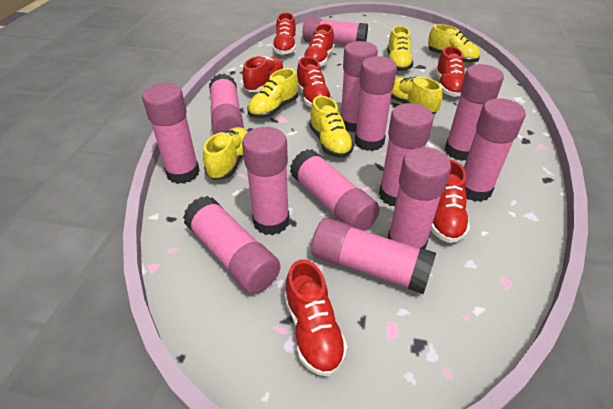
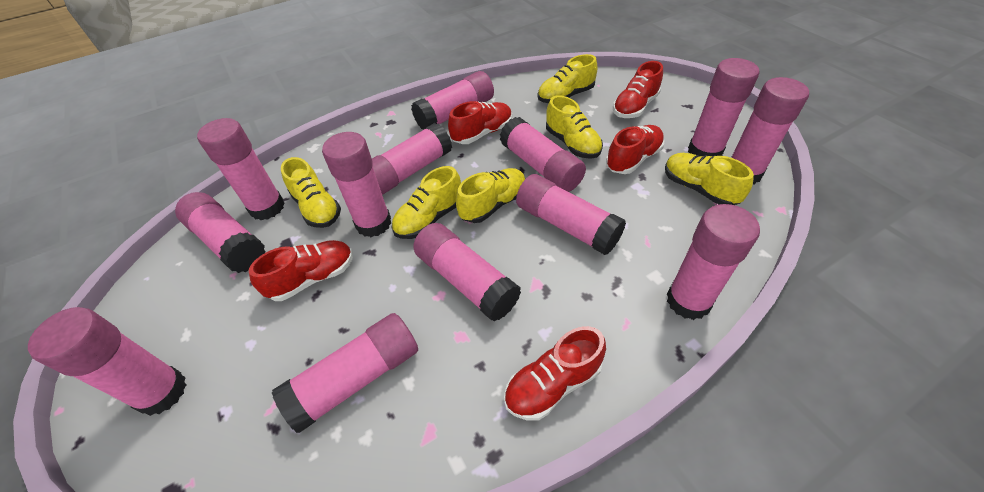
red shoe: [243,56,284,92] [272,13,296,55] [284,260,348,376] [297,57,332,107] [303,24,334,66] [431,159,470,243] [435,46,464,97] = 7 -> [249,240,353,301] [448,101,512,144] [504,326,606,421] [606,125,665,174] [613,61,663,118] = 5

